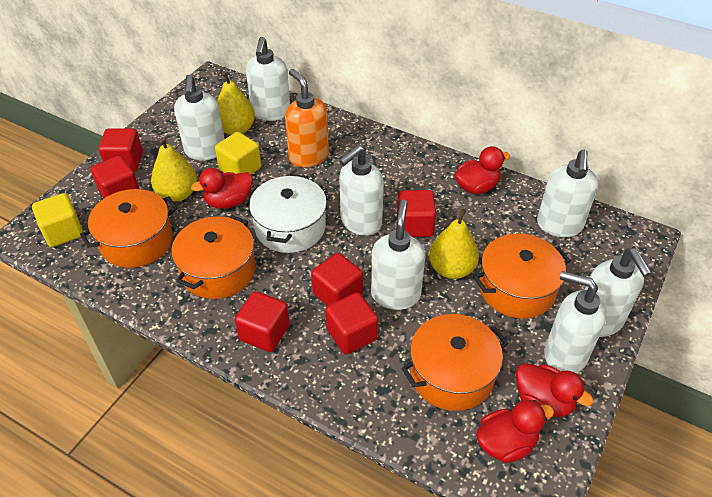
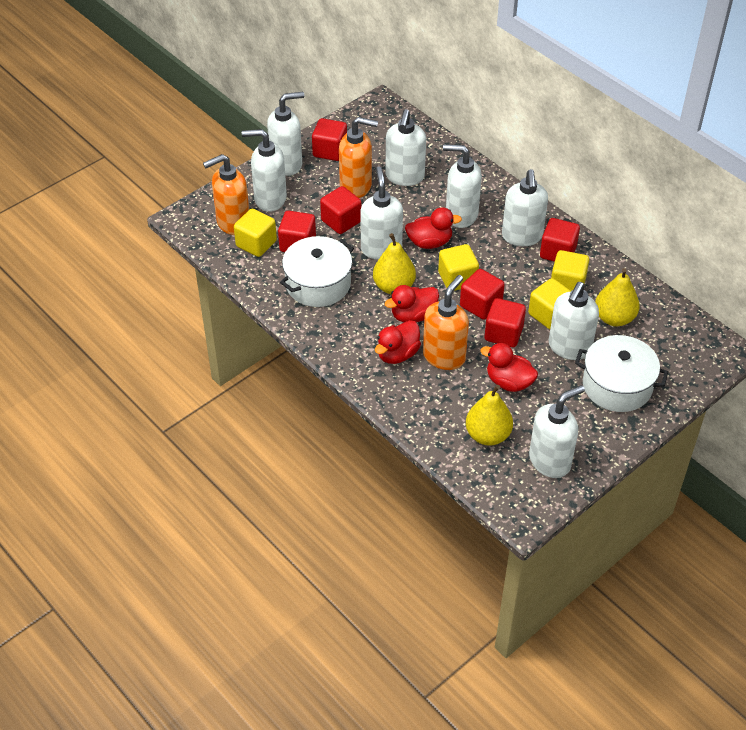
orange pot: [80,189,178,268] [171,215,255,299] [401,314,508,411] [473,233,571,319] = 4 -> none = 0
orange soap dispenser: [285,69,329,168] = 1 -> [203,154,249,235] [339,117,378,198] [423,275,469,370] = 3
white pot: [249,174,327,253] = 1 -> [280,236,354,307] [575,335,668,412] = 2
white soap dispenser: [174,75,225,160] [246,37,290,121] [339,145,384,236] [371,199,425,310] [537,150,598,237] [544,271,607,373] [585,248,652,337] = 7 -> [242,129,287,212] [267,92,304,176] [360,166,403,260] [385,109,426,186] [443,144,482,228] [502,169,548,246] [529,385,585,478] [549,282,599,360] = 8
yellow cube: [32,193,83,247] [215,132,261,174] = 2 -> [234,209,277,257] [438,244,479,291] [528,278,571,329] [551,250,589,291] = 4

